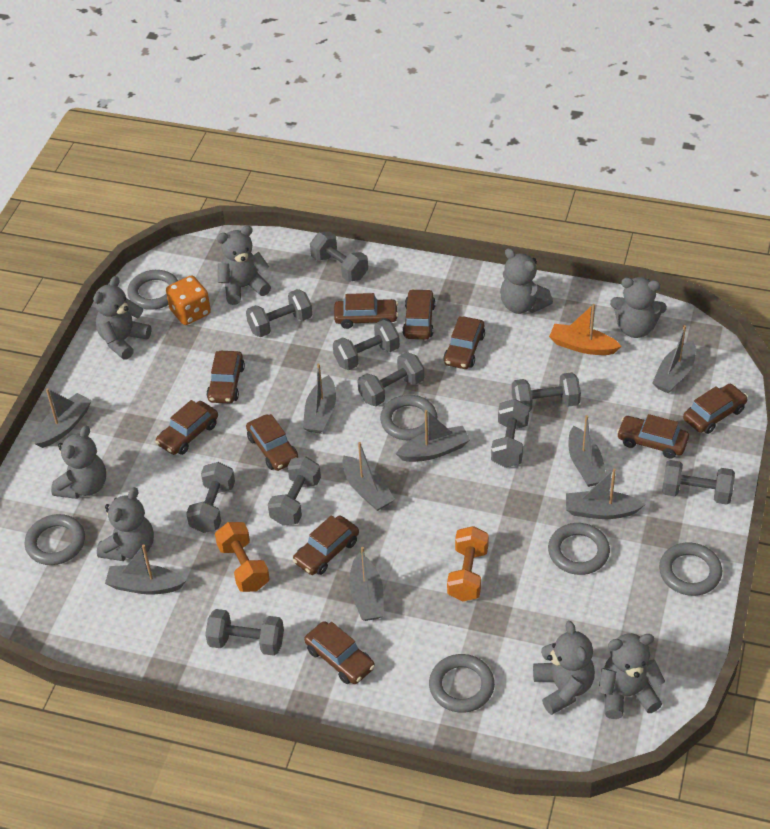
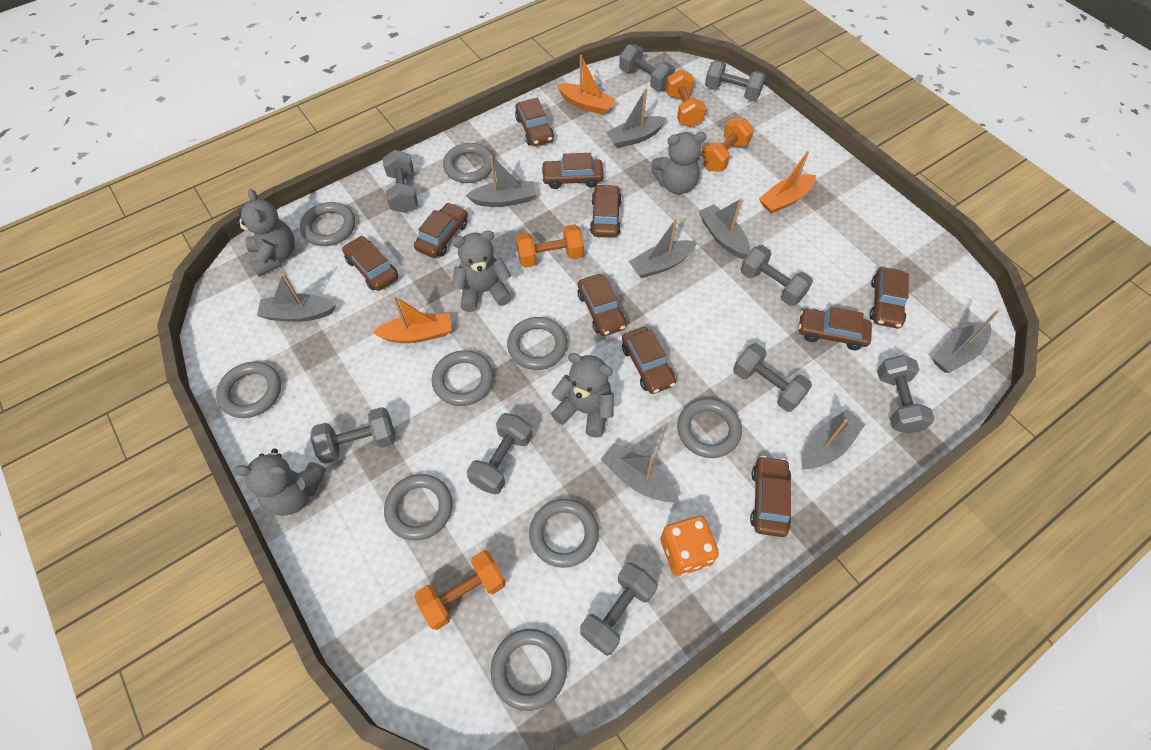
grey boat: [35,388,92,448] [105,544,186,594] [303,364,336,434] [342,442,395,511] [349,547,384,621] [396,410,470,462] [566,468,645,519] [568,415,606,487] [652,325,696,394] = 9 -> [257,273,336,322] [466,156,536,207] [600,443,679,502] [606,88,667,148] [629,219,697,278] [699,199,750,259] [802,409,866,469] [933,310,999,373] = 8
grey dumbbell: [186,462,235,533] [205,609,284,656] [246,289,312,337] [268,457,321,526] [310,231,368,282] [333,320,400,370] [357,352,424,406] [491,399,529,468] [512,372,581,412] [662,460,735,504] = 10 -> [311,407,395,464] [383,150,418,213] [467,413,533,495] [580,562,658,656] [619,44,675,91] [705,60,766,101] [733,343,812,412] [741,245,813,306] [877,355,935,434] = 9
grey ring: [25,514,85,565] [127,270,178,310] [380,395,437,441] [429,654,495,713] [548,523,610,575] [659,542,722,596] = 6 -> [216,361,281,418] [300,202,355,246] [384,474,453,541] [432,350,494,406] [443,143,494,183] [491,629,567,711] [507,317,567,370] [529,499,599,568] [677,398,742,458] = 9
grey teddy bear: [51,425,106,499] [93,276,151,360] [97,487,154,561] [217,226,271,305] [500,248,553,314] [533,621,595,715] [598,633,665,719] [610,277,667,338] = 8 -> [233,449,326,516] [236,189,295,277] [452,230,512,312] [551,353,614,438] [651,132,706,194] = 5
orange boat: [549,304,622,355] = 1 -> [372,296,451,343] [557,55,616,115] [759,151,816,214] = 3
orange dumbbell: [215,522,270,592] [447,526,489,601] = 2 -> [414,550,506,630] [516,225,584,268] [666,69,706,127] [701,118,754,172] = 4

